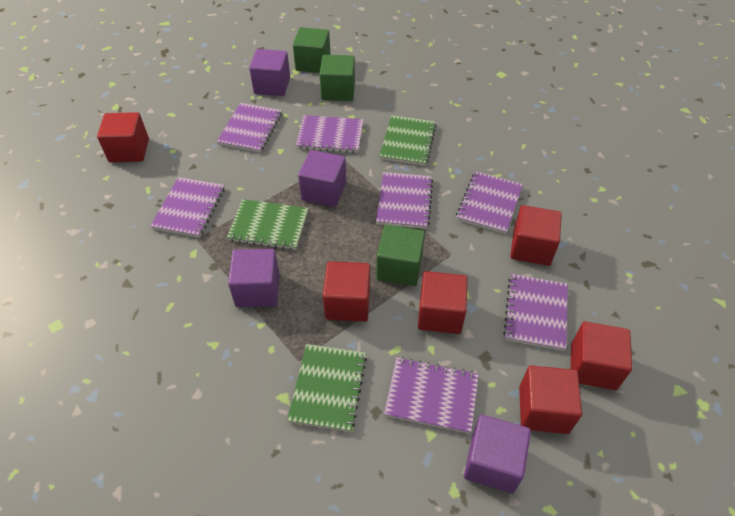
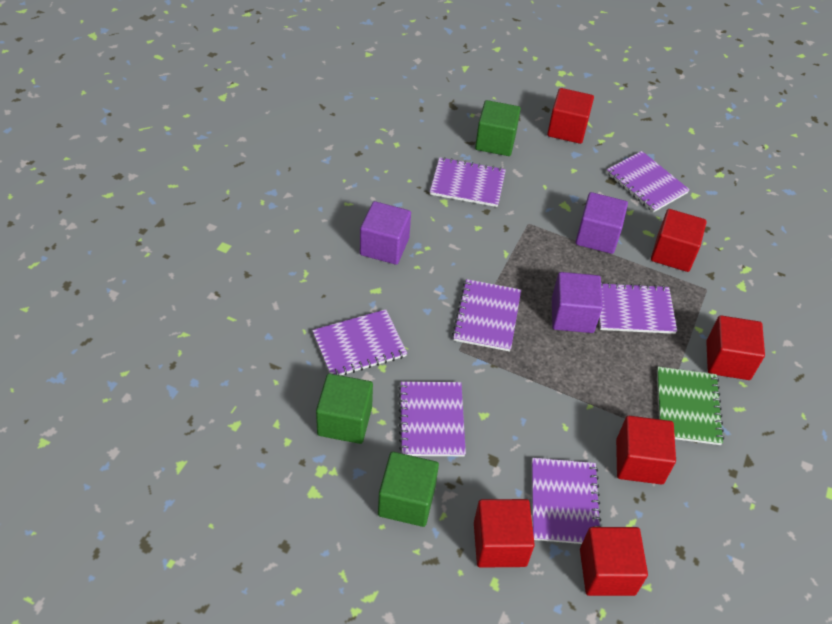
green notebook: [227,199,309,250] [287,344,367,432] [379,115,436,166] = 3 -> [657,367,724,445] = 1
purple cube: [228,249,280,307] [249,49,290,96] [298,150,346,207] [464,415,531,493] = 4 -> [360,201,411,265] [552,272,603,333] [575,192,628,254] = 3

